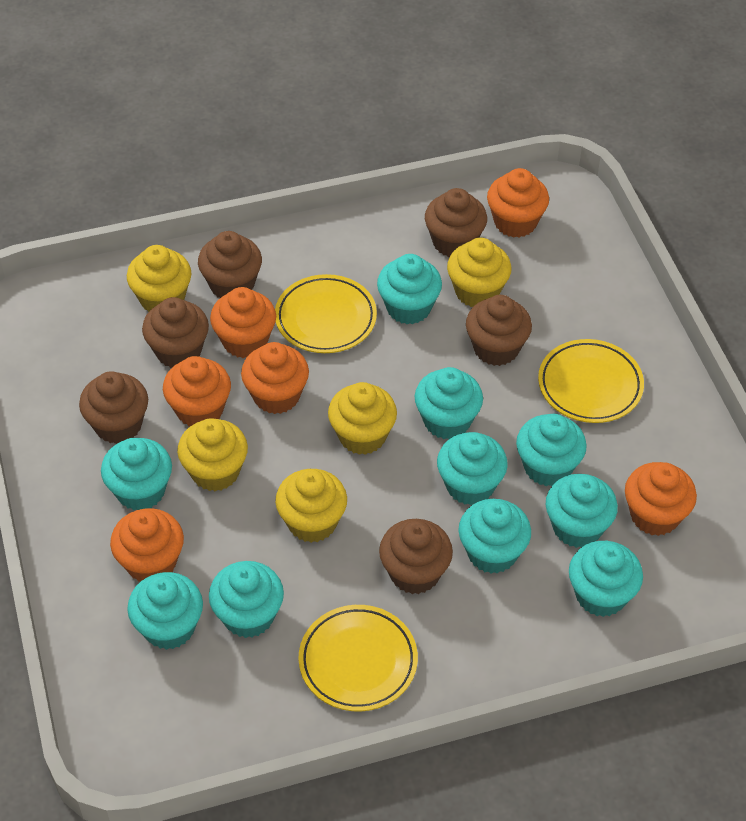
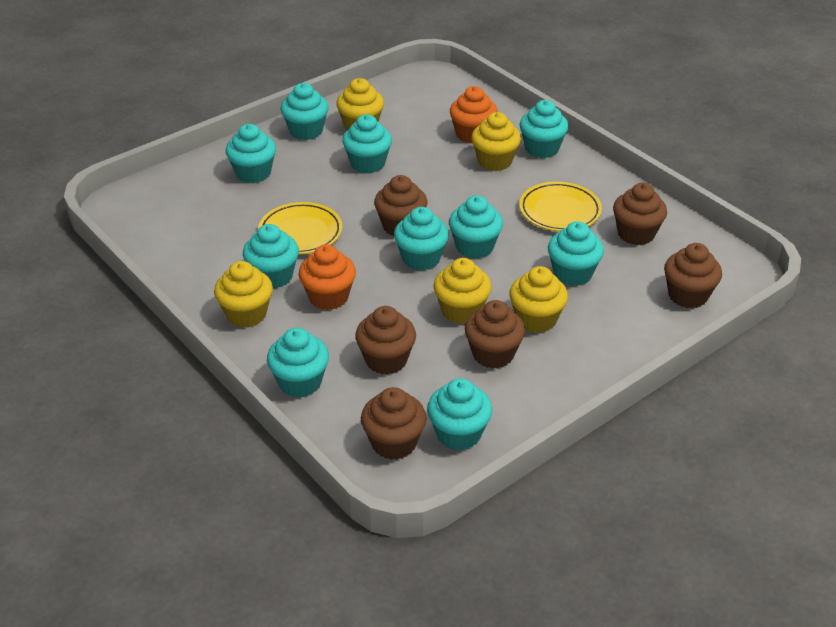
orange cupcake: [110,508,184,582] [163,356,231,427] [210,287,276,358] [241,342,309,414] [487,168,549,238] [625,462,697,536] = 6 -> [298,244,356,310] [450,86,498,144] = 2
yellow plate: [275,274,377,353] [299,605,418,711] [538,339,644,423] = 3 -> [258,202,343,255] [519,182,602,232] = 2

